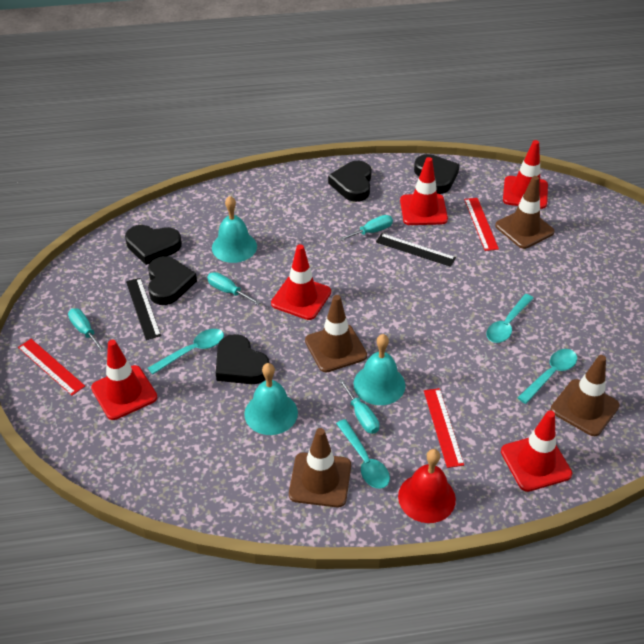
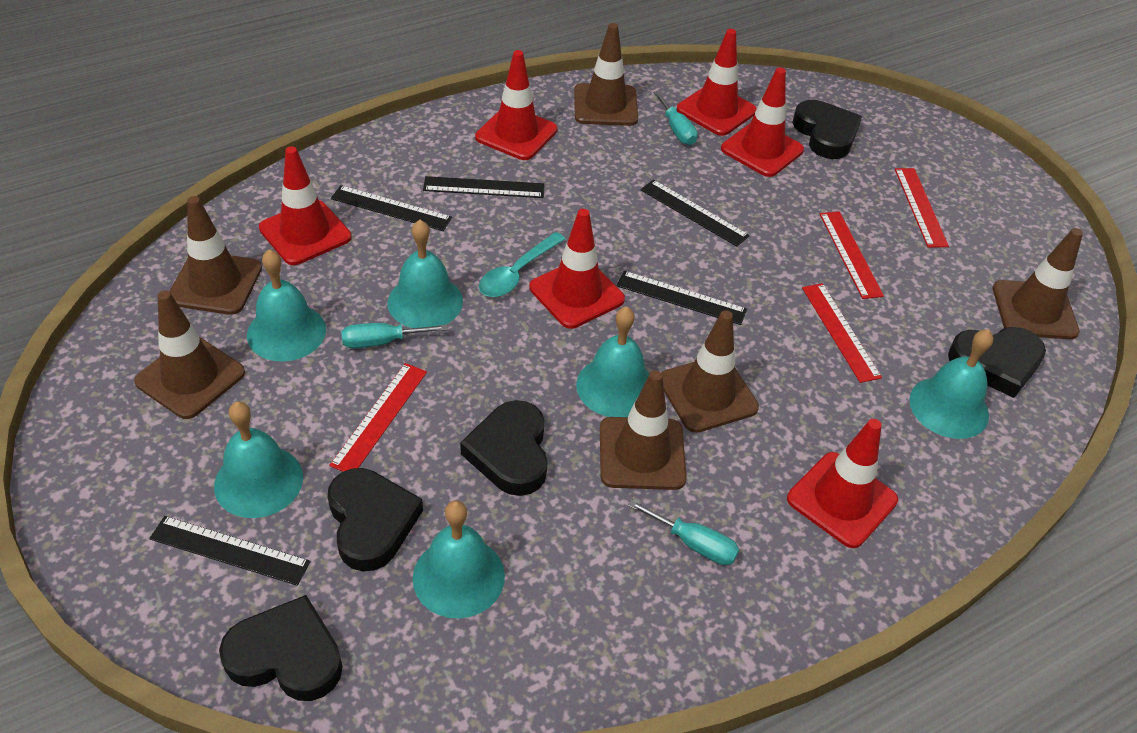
black ruler: [126,278,161,340] [376,233,456,267] = 2 -> [150,516,311,586] [331,185,452,231] [423,176,545,198] [617,271,747,325] [640,180,750,247] = 5
brown traffic cone: [289,428,351,507] [305,295,367,372] [495,176,554,249] [551,355,620,436] = 4 -> [134,290,245,419] [169,196,262,315] [574,23,638,126] [600,370,687,490] [661,310,759,433] [993,228,1083,339] = 6
red bell: [398,449,456,523] = 1 -> none = 0
red ruler: [18,339,85,396] [424,388,464,468] [464,198,499,251] = 3 -> [329,363,427,472] [802,283,882,383] [819,211,884,299] [895,168,949,248] = 4
red traffic cone: [91,340,157,420] [271,244,331,320] [400,157,448,225] [501,410,572,492] [503,140,548,209] = 5 -> [259,146,352,265] [475,50,557,160] [529,209,625,329] [677,29,757,136] [721,67,804,177] [787,419,898,548] = 6
turquoise bell: [212,196,257,263] [244,363,298,435] [354,334,406,405] = 3 -> [214,401,303,518] [247,249,326,362] [387,220,463,328] [413,501,505,618] [576,306,649,417] [909,329,993,439] = 6
turquoise screwdriver: [68,308,106,353] [207,272,261,305] [339,215,393,241] [339,379,379,434] = 4 -> [341,323,448,348] [628,499,739,565] [653,91,697,145] = 3
turquoise spoon: [148,329,224,375] [336,419,390,489] [486,294,534,343] [517,349,577,404] = 4 -> [479,232,565,297] = 1

